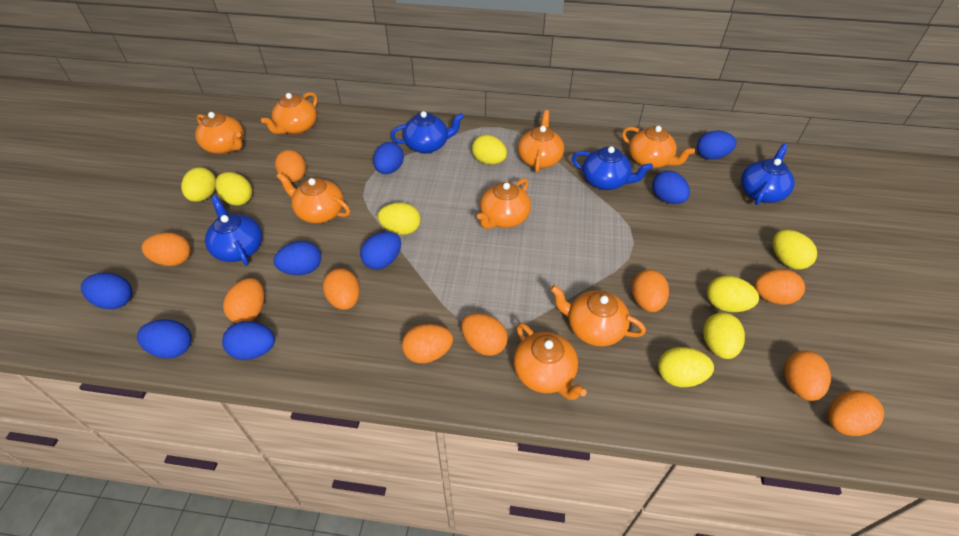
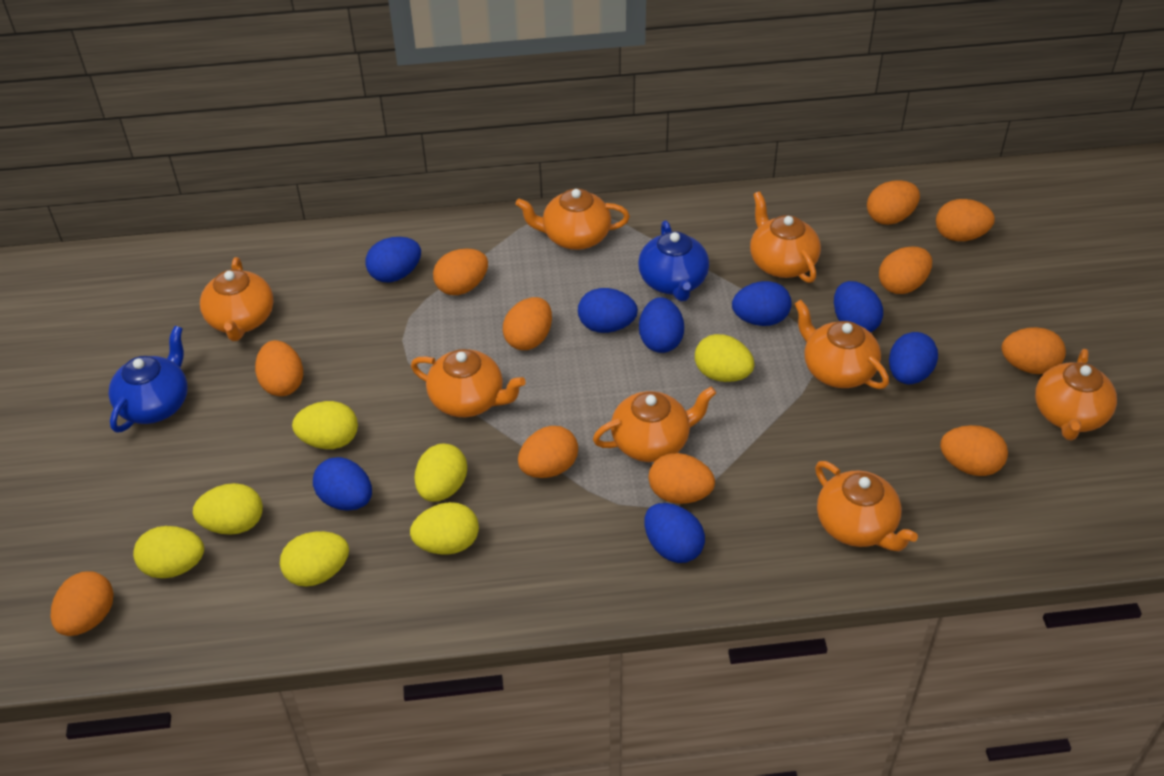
blue teapot: [205,196,262,266] [390,111,464,154] [572,146,653,190] [741,144,795,205] = 4 -> [108,326,188,433] [638,220,709,301] = 2
orange egg: [141,232,191,266] [223,278,265,323] [275,150,306,182] [323,268,360,310] [402,324,453,363] [461,313,508,356] [631,270,669,312] [754,269,805,305] [784,351,831,401] [828,391,884,436] = 10 -> [51,571,114,636] [255,340,303,396] [433,248,488,295] [503,297,552,350] [518,426,578,478] [649,453,715,504] [867,180,920,225] [879,247,932,294] [936,199,995,241] [940,425,1008,476] [1002,327,1066,374] = 11
yellow egg: [181,167,216,202] [215,172,252,206] [378,203,421,235] [472,135,507,165] [658,347,714,387] [703,312,745,359] [707,276,759,312] [773,230,817,270] = 8 -> [133,526,204,578] [193,483,263,535] [280,531,349,587] [292,401,358,449] [410,502,479,555] [415,443,467,502] [695,334,754,382] = 7

